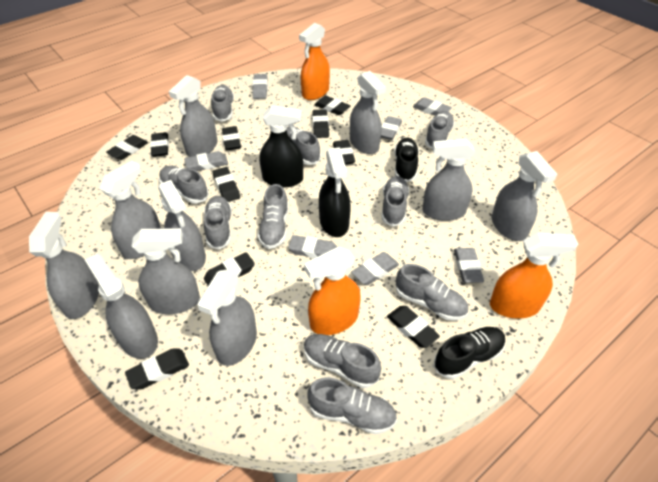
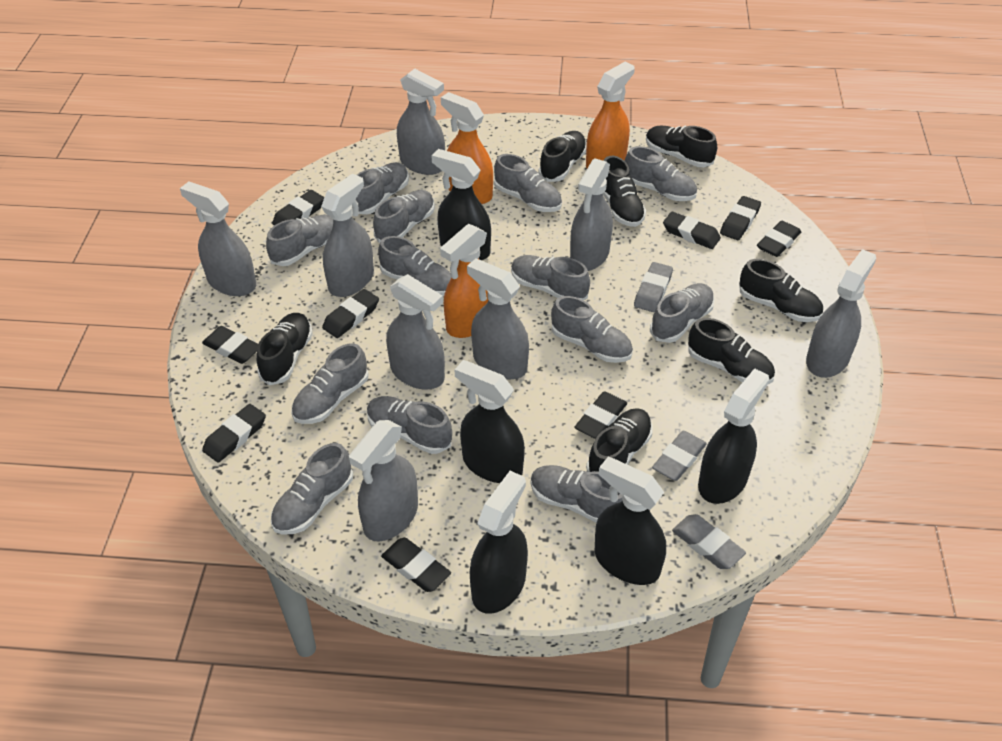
black eraser: [106,135,148,160] [125,349,189,389] [150,132,169,157] [204,252,255,286] [212,167,240,202] [222,126,241,150] [312,109,329,138] [314,96,351,115] [333,140,355,164] [387,306,440,348] = 10 -> [202,326,258,364] [202,404,266,463] [272,190,324,226] [322,289,379,338] [381,538,451,592] [574,391,627,439] [663,212,721,249] [720,196,761,240] [757,221,801,257] = 9
black shoe: [394,137,419,182] [434,327,506,379] = 2 -> [257,313,313,385] [539,131,587,182] [586,408,653,472] [603,156,646,227] [646,126,717,167] [688,318,775,384] [739,259,823,322] = 7
black spray bottle: [260,105,303,187] [319,147,351,237] = 2 -> [431,149,491,260] [454,360,525,483] [469,471,528,614] [594,457,666,585] [698,368,769,504] = 5
grey eraser: [184,151,228,171] [252,74,268,99] [288,235,337,258] [351,252,399,285] [381,116,402,140] [413,98,452,115] [454,248,484,283] = 7 -> [634,262,673,312] [652,431,707,481] [672,514,746,569] = 3
grey shoe: [159,166,209,203] [204,196,232,250] [211,85,234,122] [258,184,289,249] [286,127,321,165] [304,334,381,388] [308,377,397,434] [382,176,409,227] [396,264,468,321] [425,111,455,149] = 10 -> [266,214,333,266] [271,443,353,535] [291,343,369,424] [356,162,409,214] [367,396,452,454] [373,190,435,243] [378,236,452,296] [494,154,562,212] [511,255,590,300] [531,465,623,523] [551,296,633,363] [625,146,697,201] [650,283,715,343] = 13
grey spray bottle: [29,212,99,319] [85,254,158,359] [99,160,161,259] [131,228,200,314] [158,180,206,271] [169,75,217,157] [197,270,257,366] [350,71,386,154] [422,138,475,221] [492,151,557,241] = 10 -> [180,182,256,296] [321,174,374,297] [349,420,418,542] [386,274,445,390] [397,69,445,175] [467,258,529,380] [570,158,613,271] [806,249,876,378] = 8

